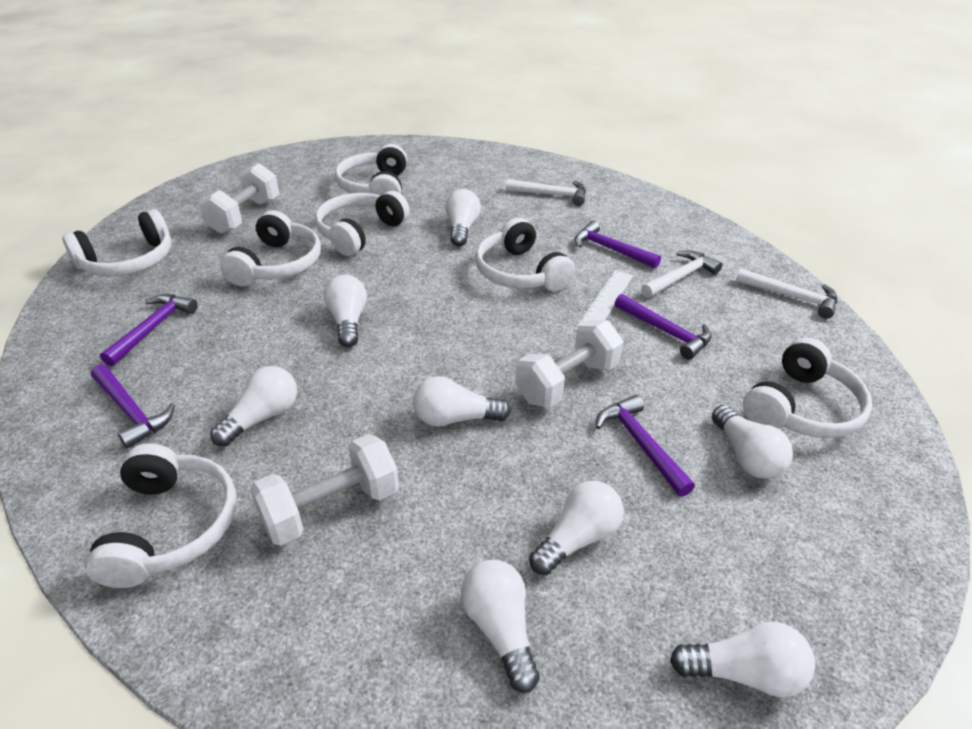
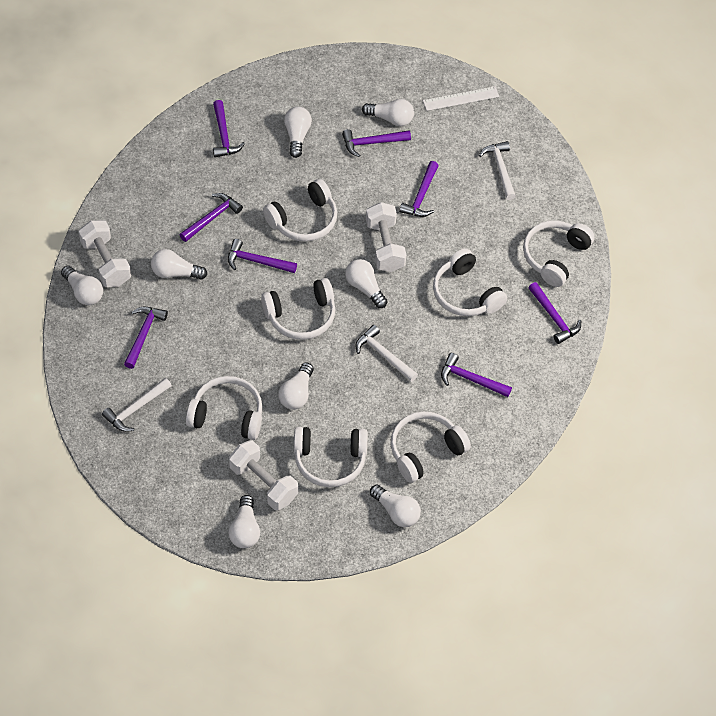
purple hammer: [91,364,175,448] [100,294,198,366] [574,221,661,269] [596,395,695,497] [614,294,712,360] = 5 -> [124,307,168,369] [180,193,243,242] [213,100,245,158] [228,239,297,273] [342,129,411,157] [399,161,439,217] [441,353,512,397] [528,282,581,344] = 8

